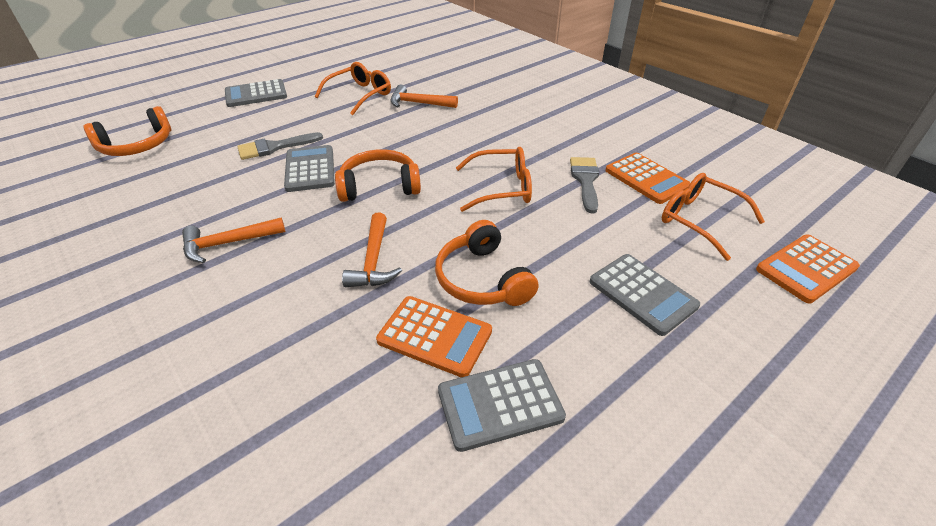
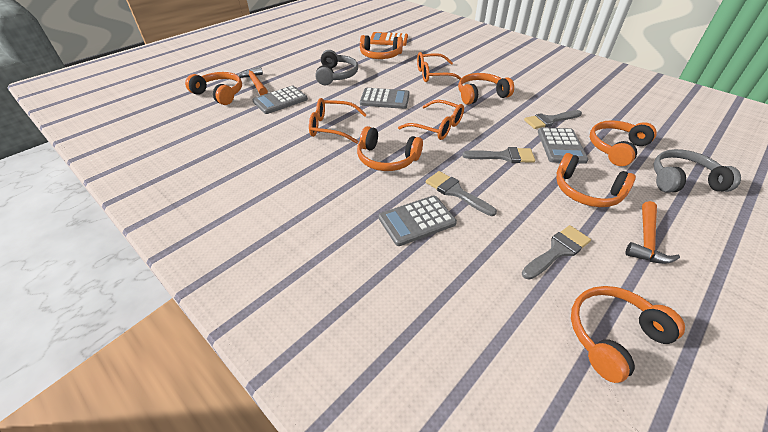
grey brush: [237,132,323,160] [570,157,599,213] = 2 -> [426,171,497,216] [462,147,535,163] [522,225,591,280] [524,110,582,129] = 4
grey headphones: none = 0 -> [315,50,358,85] [653,149,741,193] = 2
orange calculator: [376,296,492,377] [605,153,690,204] [756,235,860,304] = 3 -> [370,32,408,46] = 1
orange hammer: [182,217,286,263] [342,213,402,287] [390,85,458,108] = 3 -> [238,66,268,95] [626,201,680,264] = 2
orange headphones: [83,106,171,156] [335,149,421,202] [435,220,538,306] = 3 -> [185,72,242,105] [357,126,423,171] [360,35,403,59] [458,73,514,105] [556,153,636,207] [571,286,685,383] [590,120,657,166] = 7

